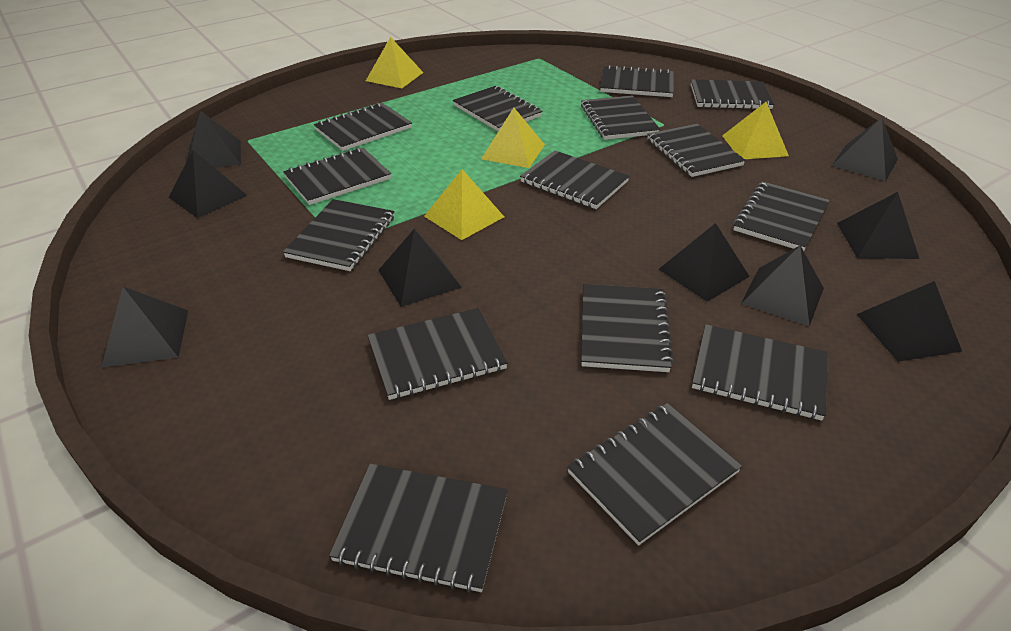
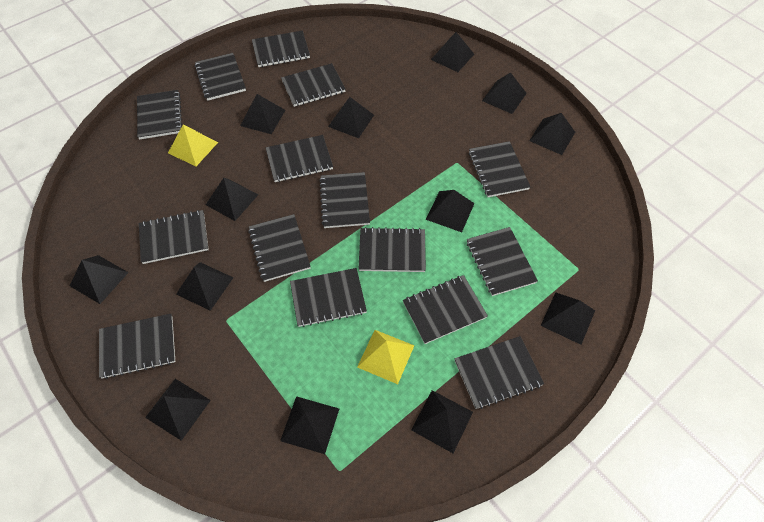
black pyramid: [101,287,188,368] [169,150,247,218] [188,111,241,168] [378,229,462,307] [659,223,750,302] [741,246,824,326] [832,118,898,181] [837,192,919,259] [857,281,962,362] = 9 -> [70,255,129,304] [145,379,211,441] [176,262,234,311] [206,178,258,221] [240,94,285,134] [280,396,339,454] [328,97,374,138] [411,390,473,453] [426,190,475,232] [431,32,474,72] [482,72,527,114] [529,113,575,155] [541,292,595,345] = 13
yellow pyramid: [366,37,424,88] [424,169,504,240] [481,108,545,168] [722,102,789,159] = 4 -> [168,124,218,166] [357,330,414,384] = 2

